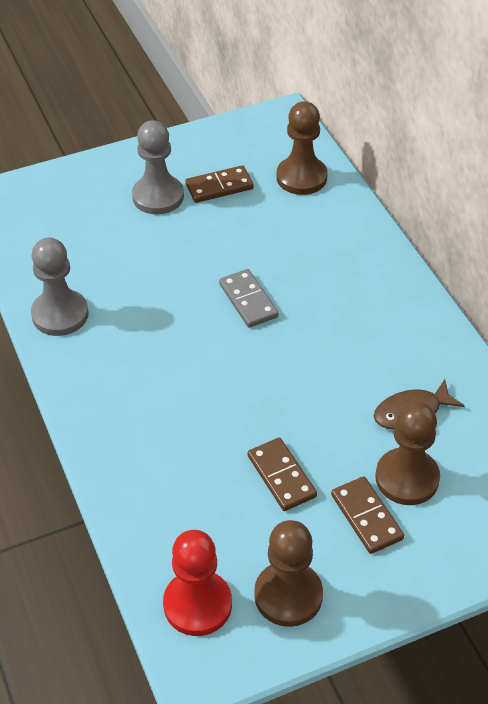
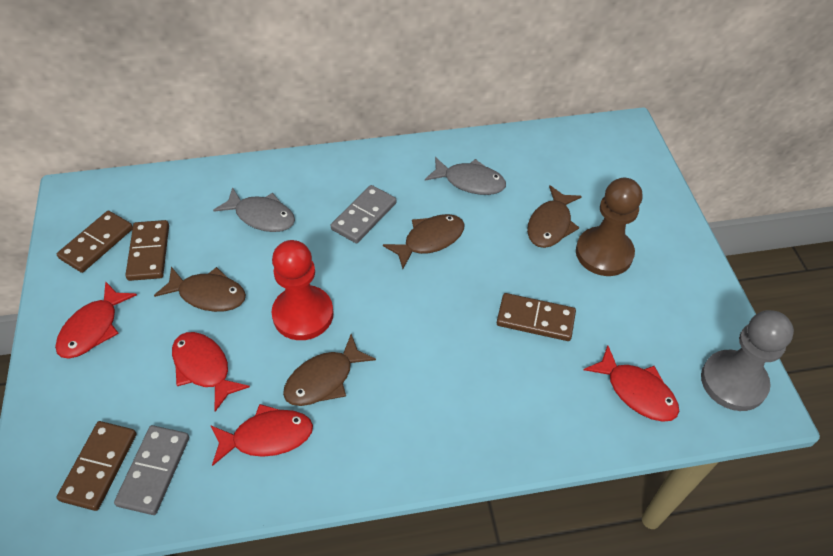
brown domino: [185,165,254,203] [248,438,317,511] [331,476,404,554] = 3 -> [57,211,133,273] [57,421,137,511] [125,220,169,281] [497,293,576,341] = 4
brown fish: [374,379,465,430] = 1 -> [154,267,246,312] [283,334,376,406] [383,214,465,269] [527,185,582,248] = 4
brown pawn: [254,520,323,627] [277,101,328,195] [375,402,440,505] = 3 -> [576,178,642,276] = 1
grey domino: [219,269,279,328] = 1 -> [114,425,189,515] [330,185,396,243] = 2
grey fish: none = 0 -> [213,187,295,232] [425,157,506,195] = 2
grey pawn: [31,237,89,336] [132,120,184,214] = 2 -> [701,310,794,411] = 1
red fish: none = 0 -> [55,281,137,359] [172,332,250,411] [210,404,313,466] [584,345,679,422] = 4

